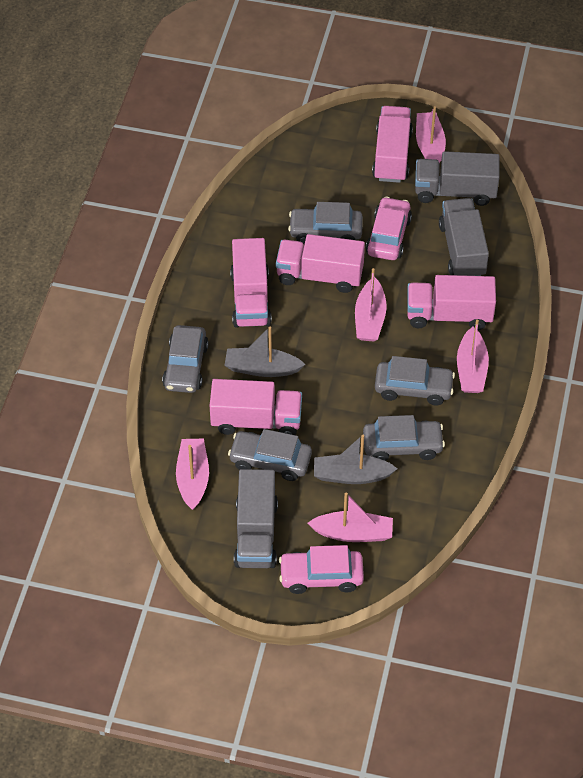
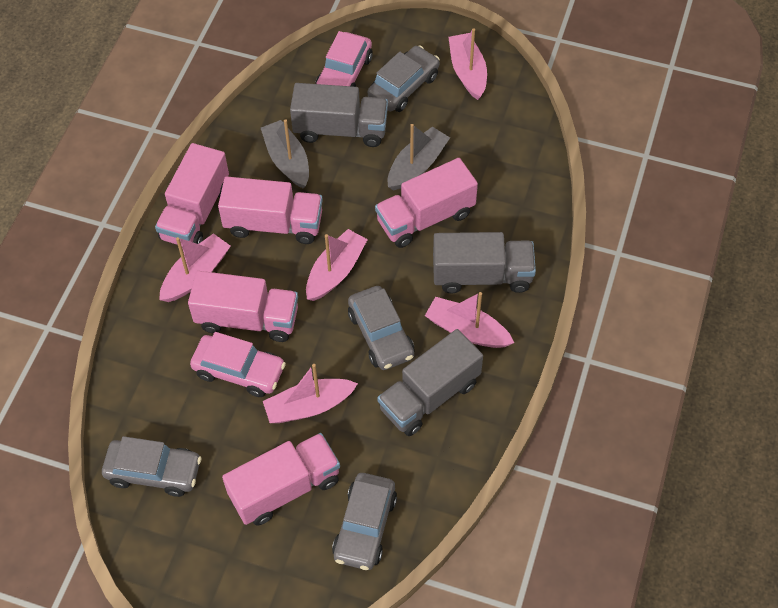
grey car: [162,325,209,393] [228,429,312,481] [288,202,363,244] [363,415,445,461] [375,356,455,405] = 5 -> [102,436,202,497] [332,473,397,570] [348,286,414,370] [368,45,440,112] = 4

